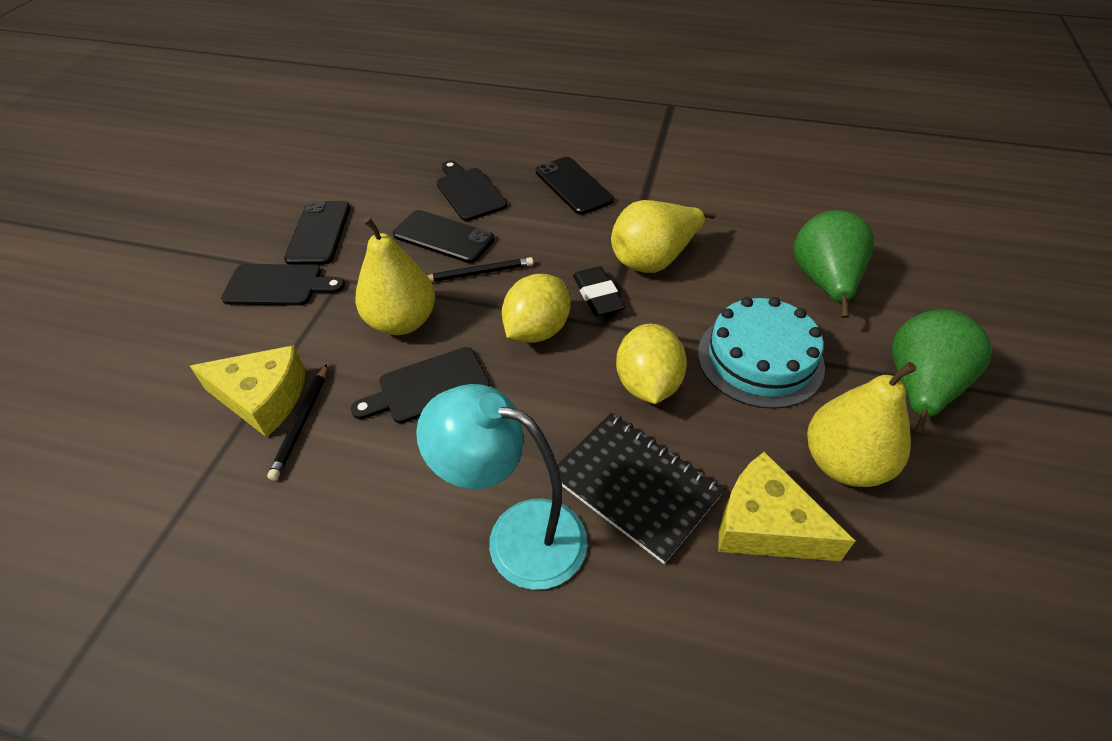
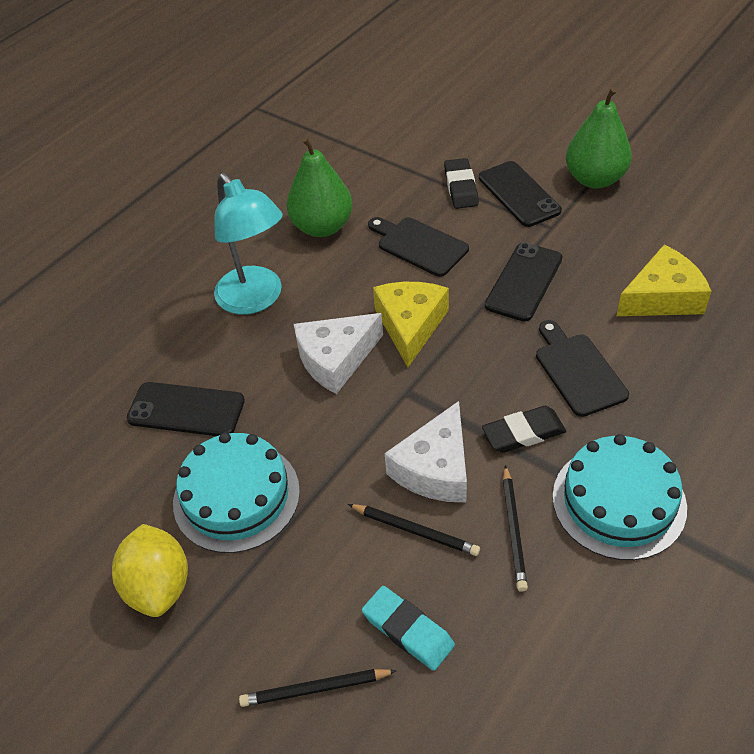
black cutting board: [221,264,345,306] [351,347,490,423] [436,160,507,221] = 3 -> [368,217,469,277] [536,320,629,417] = 2
black eraser: [573,267,626,317] = 1 -> [444,158,479,209] [482,406,566,453] = 2
black notebook: [557,413,725,564] = 1 -> none = 0
black pencil: [267,364,327,481] [427,257,534,282] = 2 -> [239,669,397,707] [348,504,480,556] [503,465,528,592] = 3
turquoise cake: [698,297,825,409] = 1 -> [173,432,300,553] [553,434,687,560] = 2
turquoise eraser: none = 0 -> [362,586,455,671] = 1
white cheese: none = 0 -> [294,313,383,394] [385,401,467,502] = 2
yellow lemon: [502,274,570,343] [616,324,687,404] = 2 -> [112,524,188,617] = 1
yellow pear: [355,217,435,335] [611,200,716,273] [807,362,916,487] = 3 -> none = 0

